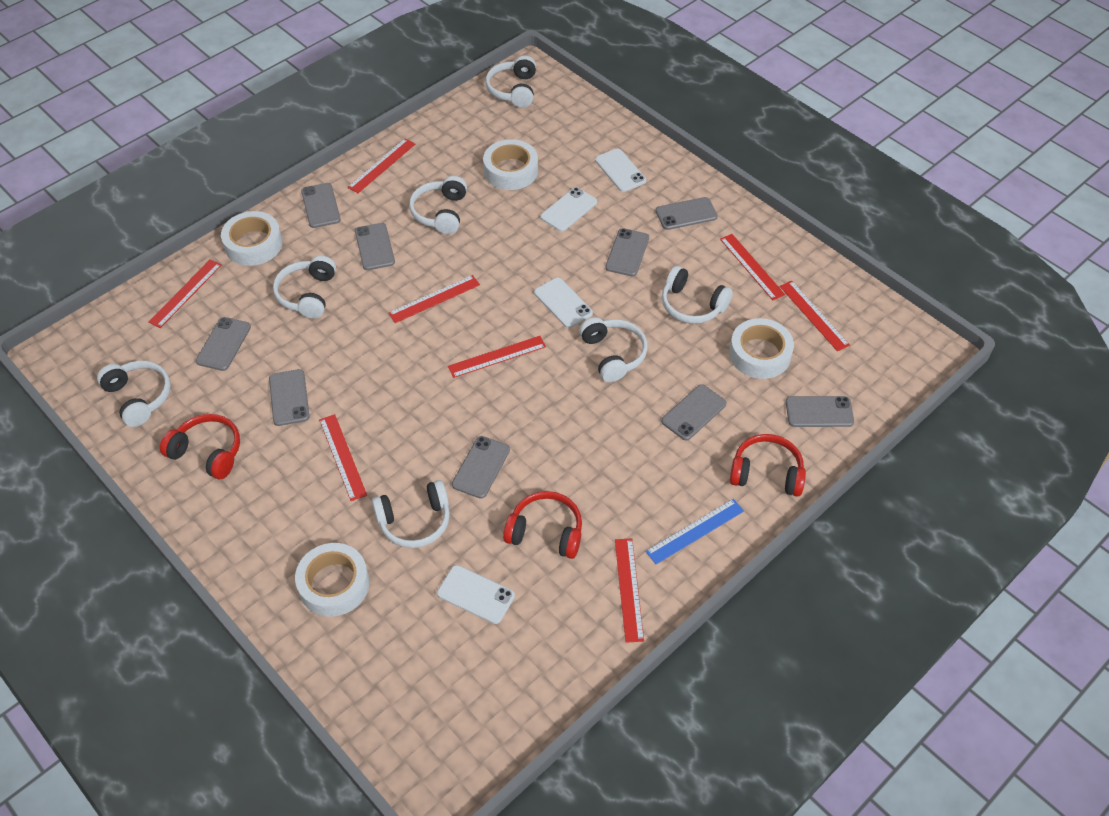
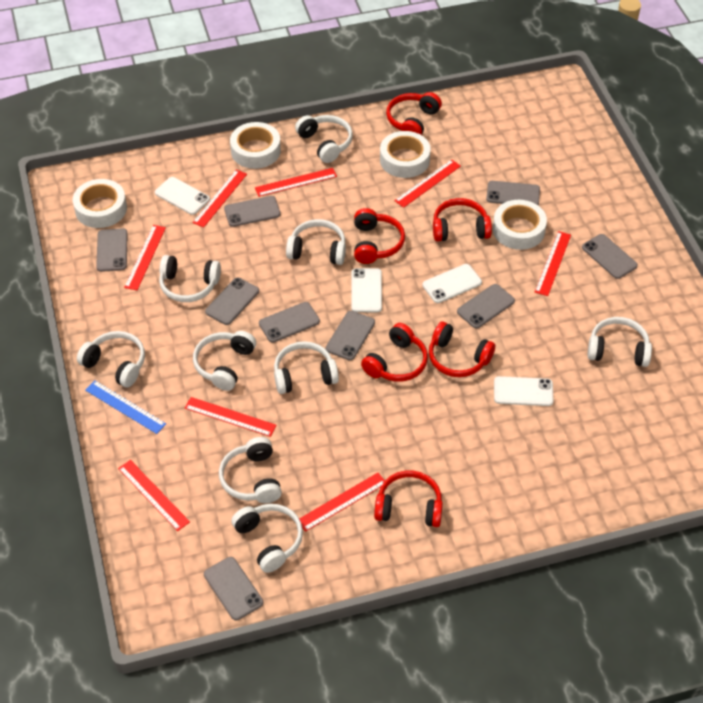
red headphones: [160,414,240,479] [503,491,582,559] [730,434,806,497] = 3 -> [354,208,405,264] [361,323,428,382] [374,470,443,527] [386,92,442,135] [429,322,495,377] [433,198,492,242] = 6
white headphones: [97,361,171,427] [273,256,336,319] [372,480,450,548] [409,176,467,234] [485,56,536,108] [579,317,648,382] [662,266,733,324] = 7 -> [77,331,145,387] [159,255,221,302] [193,331,256,391] [219,437,282,503] [231,504,303,573] [274,341,339,394] [286,219,346,265] [295,115,353,163] [588,317,652,367] = 9

